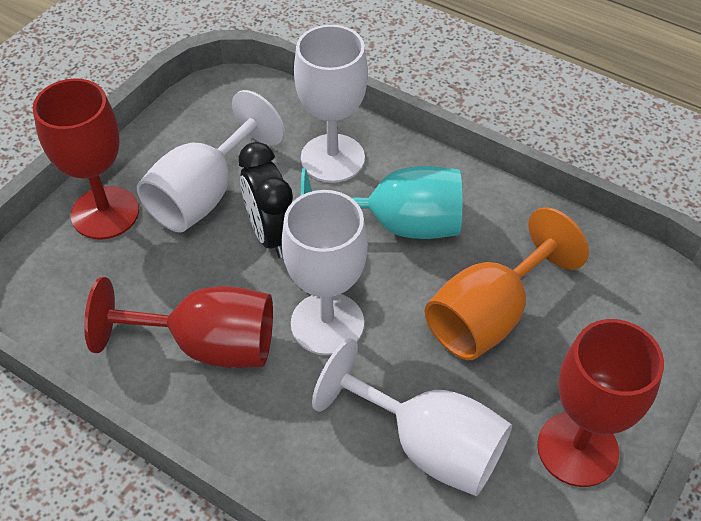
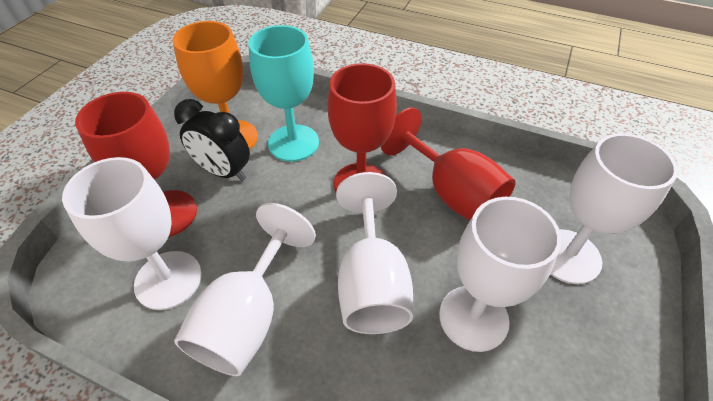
white goblet: [137,90,285,233] [281,190,368,355] [294,25,368,183] [312,338,512,496] = 4 -> [62,157,202,310] [174,203,316,376] [336,172,413,334] [439,197,561,352] [551,133,678,284] = 5

